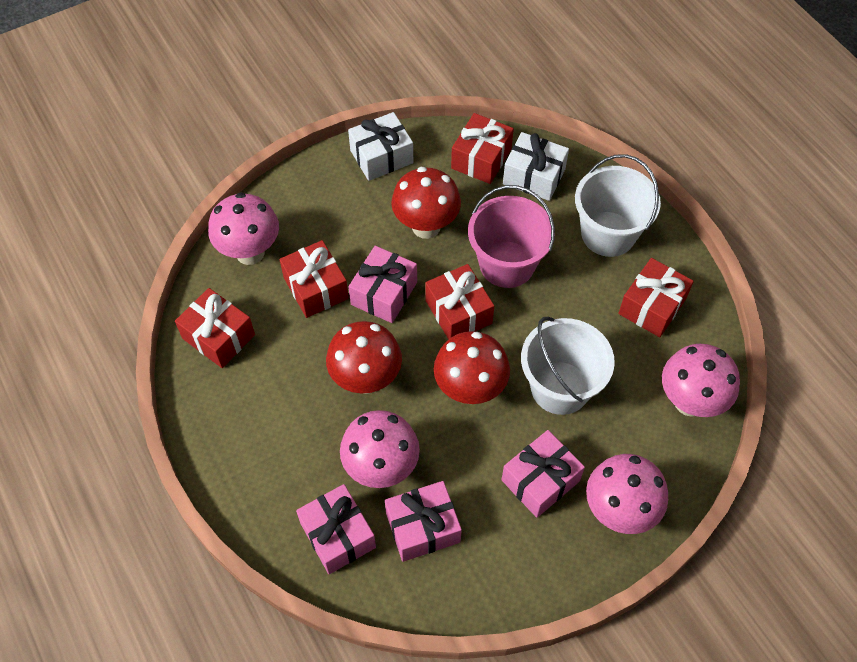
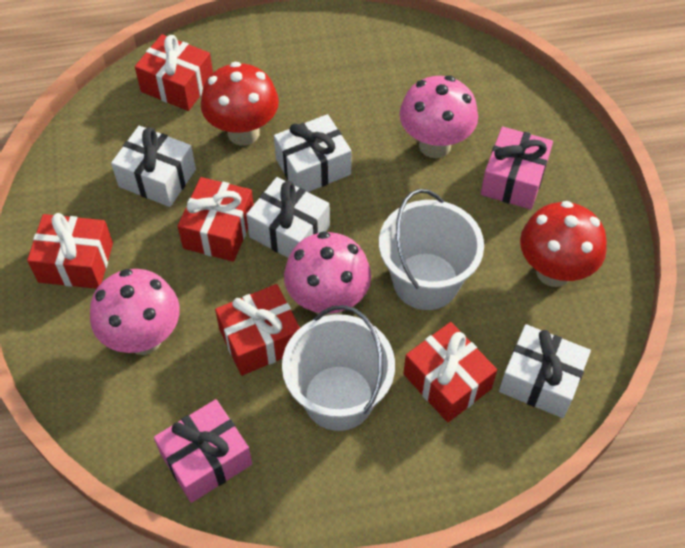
pink bucket: [468,185,555,288] = 1 -> none = 0
pink gift: [296,484,376,574] [349,246,417,323] [385,481,462,562] [502,430,585,518] = 4 -> [154,399,252,503] [481,126,553,210] = 2
pink mushroom: [208,192,279,265] [340,410,420,488] [586,454,668,534] [662,344,740,417] = 4 -> [90,269,180,355] [284,231,371,316] [399,75,478,158] = 3
red mushroom: [326,321,402,394] [391,167,461,239] [434,331,510,404] = 3 -> [201,62,279,145] [520,201,607,287] = 2
white gift: [348,112,414,181] [503,132,569,201] = 2 -> [111,126,196,207] [246,177,330,258] [274,114,352,192] [499,324,591,418] = 4

